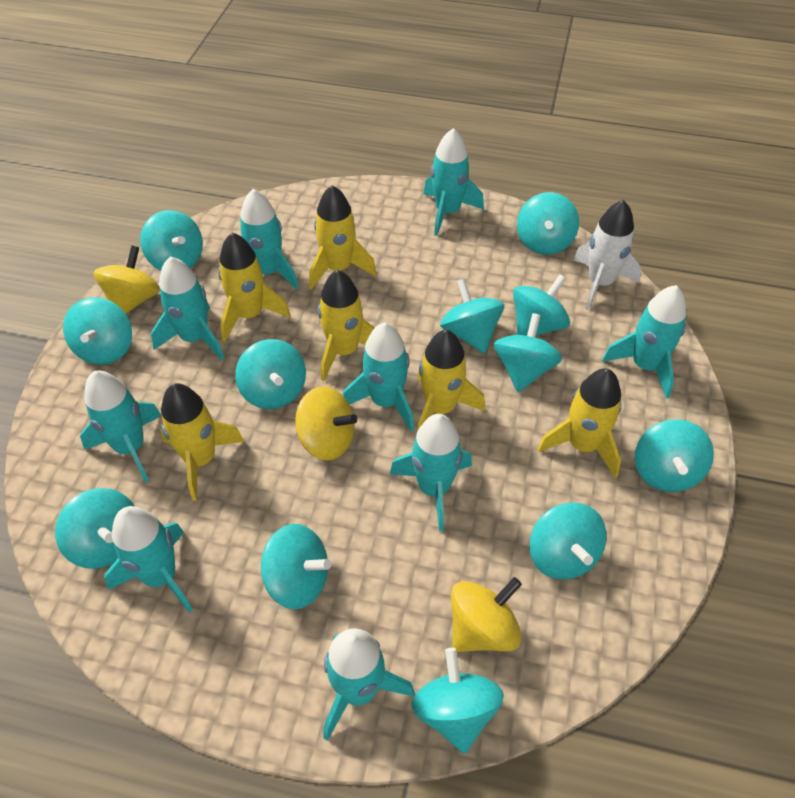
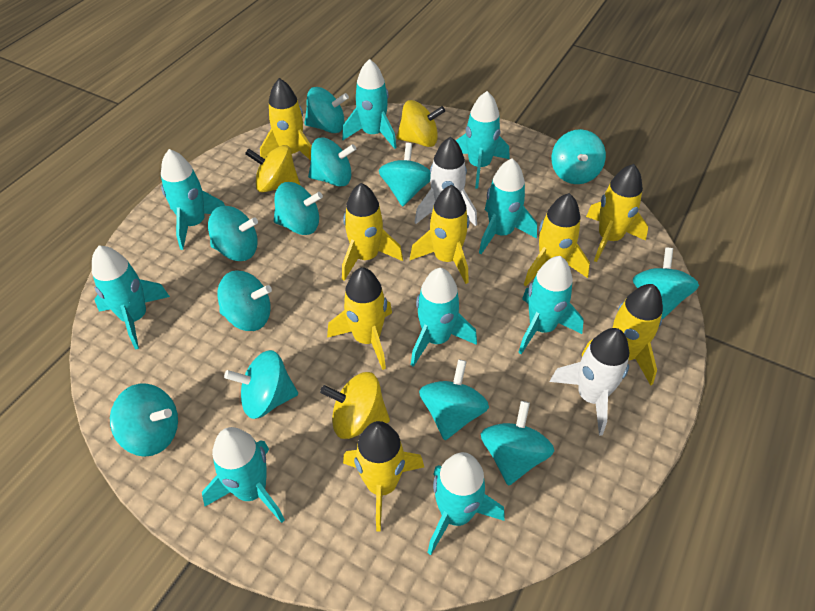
white rocket: [573,200,642,310] = 1 -> [415,137,477,226] [550,328,630,436] = 2
yellow rocket: [160,383,245,501] [218,233,291,342] [309,185,377,290] [318,270,374,381] [417,330,485,431] [538,368,622,478] = 6 -> [260,78,312,161] [327,267,392,370] [342,183,403,281] [343,421,424,532] [410,185,469,284] [524,193,590,286] [582,284,663,386] [586,164,648,262] = 8

